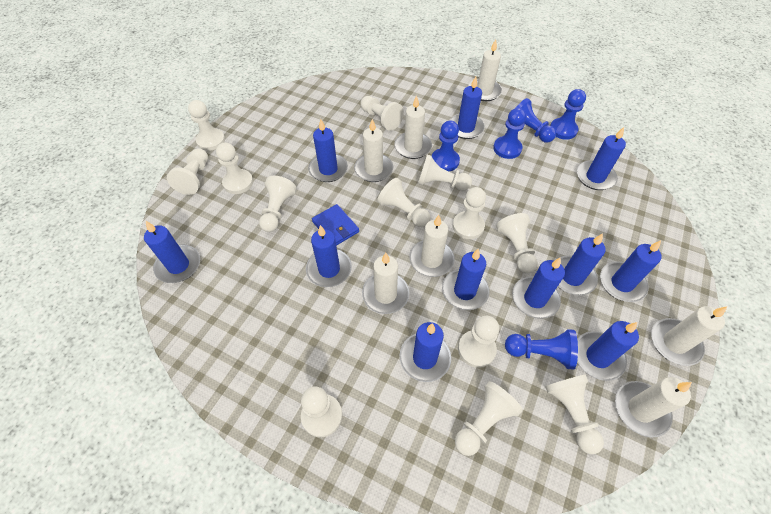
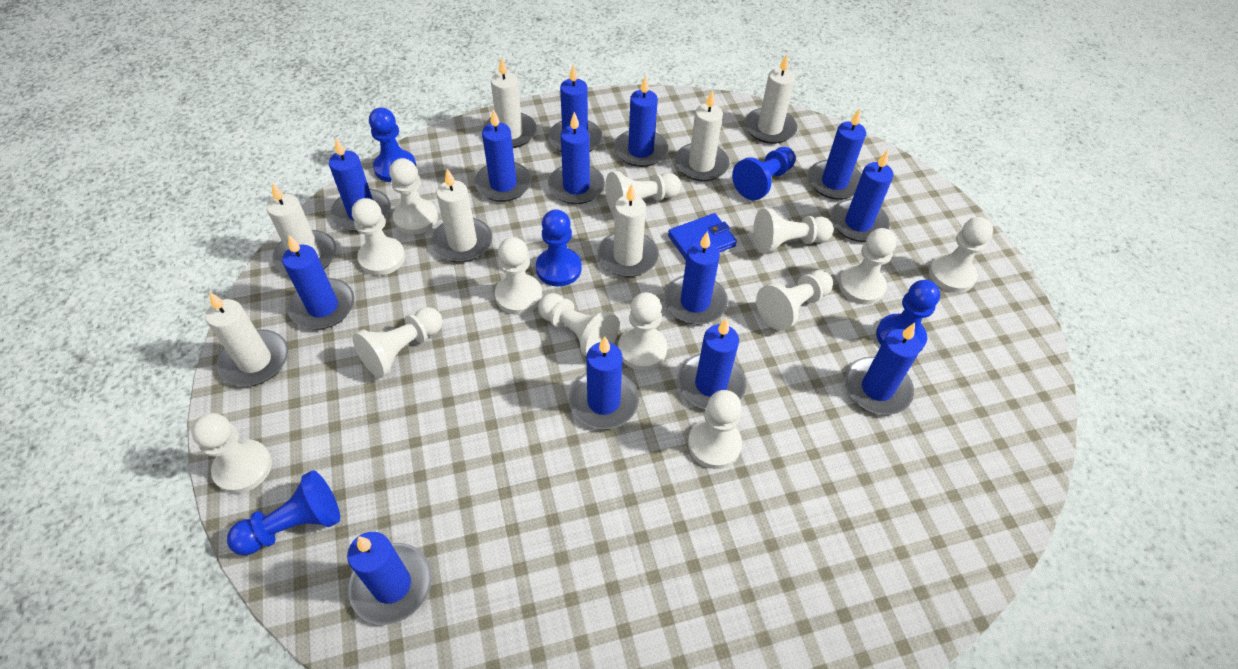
blue candle: [144,221,200,283] [306,225,352,287] [308,119,348,182] [400,322,451,382] [442,249,489,310] [449,77,485,139] [512,257,565,319] [558,233,606,296] [577,127,626,190] [577,321,639,381] [600,240,662,302] = 11 -> [282,235,354,330] [329,138,391,232] [347,532,432,625] [474,109,531,202] [548,65,602,152] [548,112,605,204] [569,336,639,429] [614,75,668,167] [664,231,728,324] [678,318,746,409] [808,108,866,200] [831,150,894,242] [845,323,921,415] = 13

